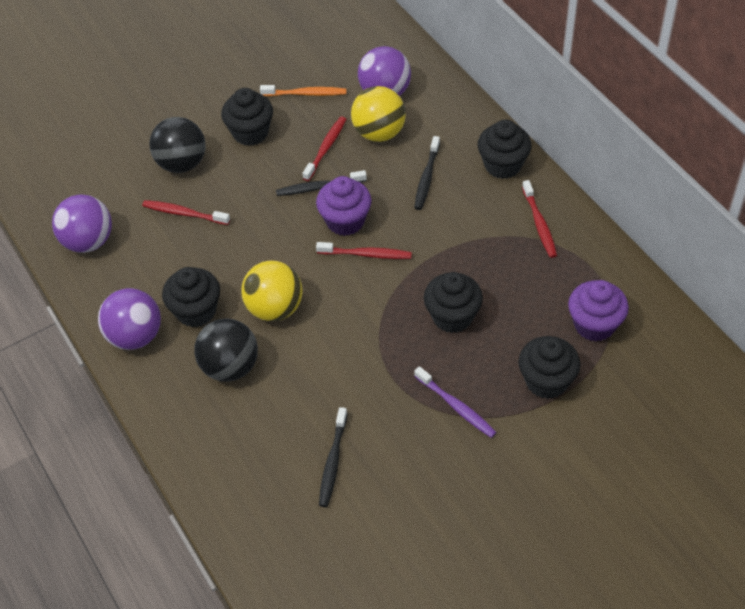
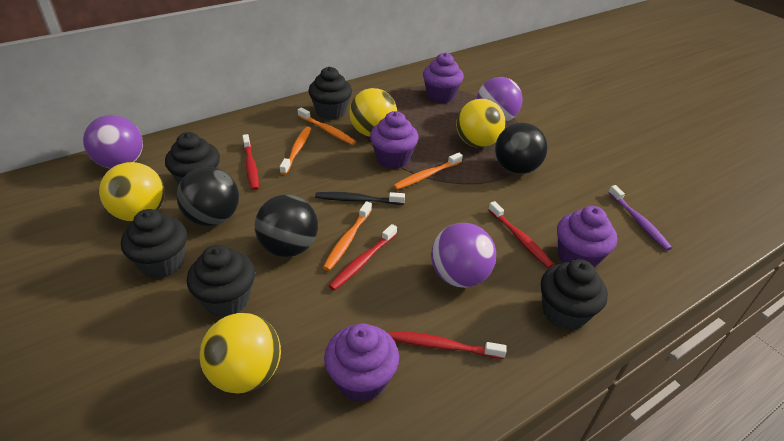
black ball: [149,117,206,173] [194,318,258,382] = 2 -> [176,167,239,226] [255,195,318,257] [495,123,548,174] = 3
black toothbrush: [276,170,367,196] [319,407,347,507] [414,136,440,210] = 3 -> [315,192,405,205] = 1
orange toothbrush: [260,85,346,96] = 1 -> [280,127,311,175] [298,108,356,145] [323,201,372,271] [393,153,463,190] = 4
purple cupcake: [316,176,371,236] [568,280,629,341] = 2 -> [324,323,399,402] [370,111,419,169] [423,52,464,103] [557,206,617,268] = 4
yellow ball: [241,260,303,322] [351,86,406,142] = 2 -> [99,162,165,221] [200,313,281,394] [349,88,397,137] [456,99,505,148] = 4

